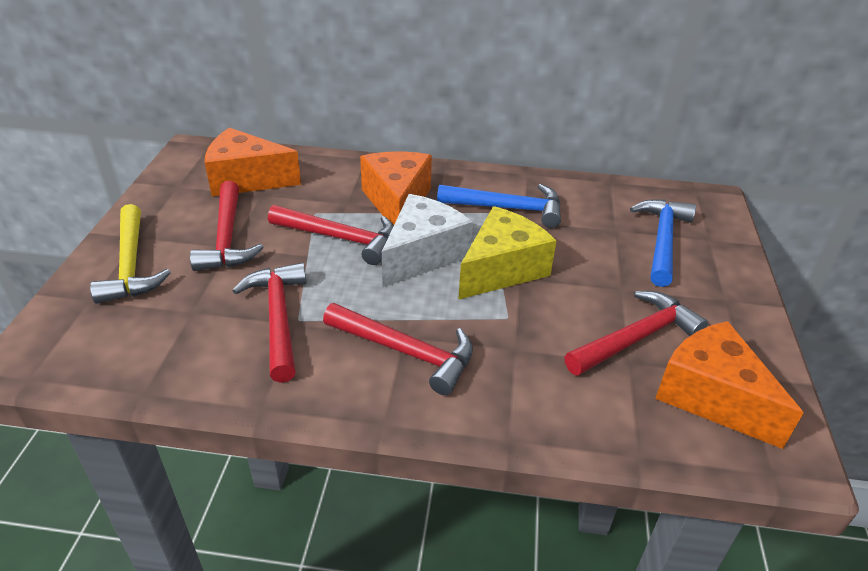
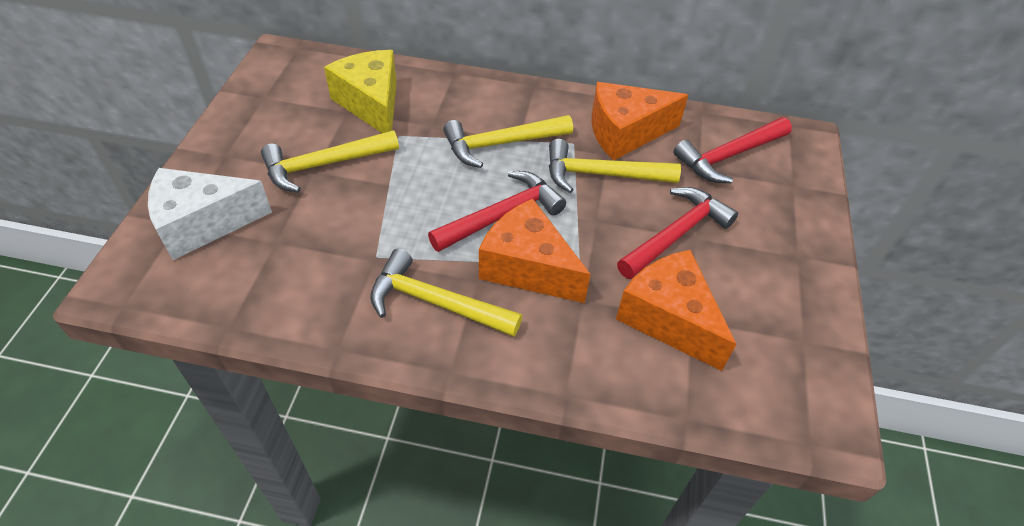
blue hammer: [437,184,561,228] [630,199,696,287] = 2 -> none = 0
red hammer: [190,181,264,271] [232,263,306,383] [268,205,394,265] [323,303,473,395] [564,291,708,376] = 5 -> [428,171,566,252] [617,187,738,279] [673,117,792,183] = 3
yellow hammer: [90,204,171,304] = 1 -> [261,130,399,193] [370,249,522,337] [443,115,573,168] [549,139,681,193] = 4

